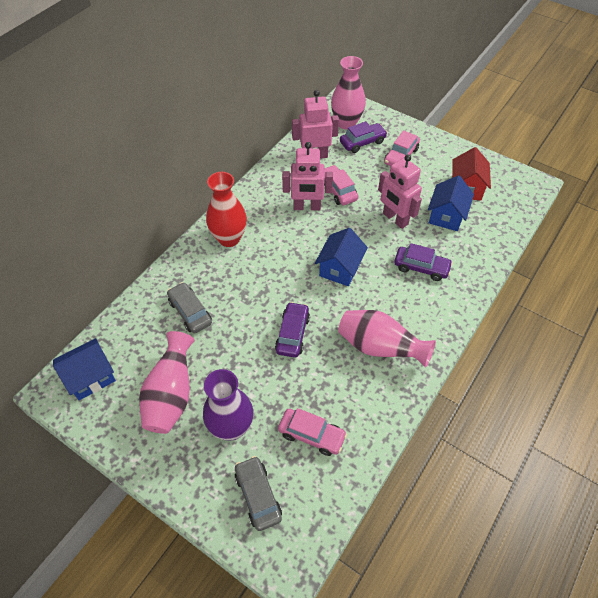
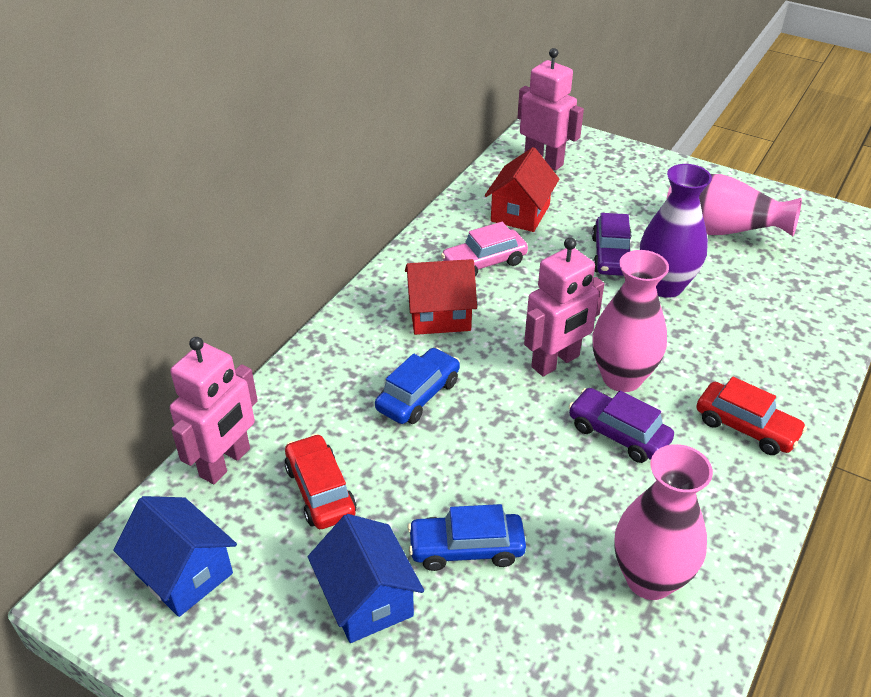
blue car: none = 0 -> [375,347,460,424] [408,504,526,571] = 2
blue house: [53,338,116,400] [315,228,368,286] [428,175,474,231] = 3 -> [113,496,237,617] [308,514,424,643] = 2
grey car: [167,282,212,333] [235,456,282,531] = 2 -> none = 0
pink car: [278,408,347,456] [324,165,358,205] [384,130,420,166] = 3 -> [441,222,528,277] = 1
purple car: [275,302,310,358] [340,121,388,153] [394,243,453,281] = 3 -> [568,388,674,463] [592,213,631,276] = 2
red car: none = 0 -> [285,434,357,529] [696,377,807,455] = 2
red house: [452,147,491,201] = 1 -> [405,259,477,335] [485,147,559,232] = 2
red vase: [206,172,247,247] = 1 -> none = 0

